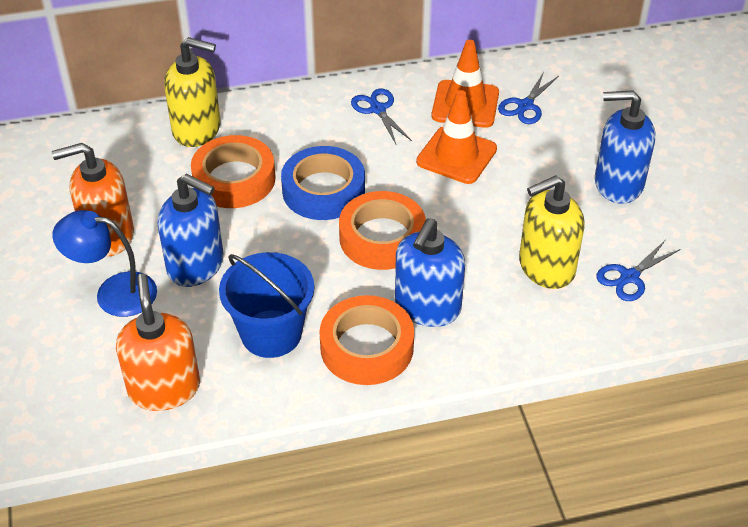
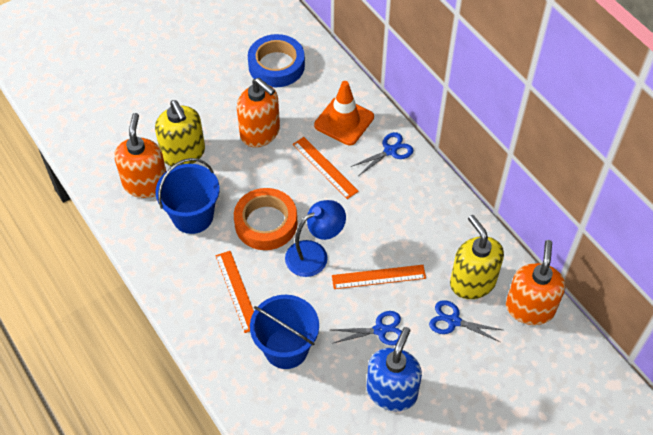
blue bucket: [219,252,314,358] = 1 -> [155,158,220,234] [250,295,319,369] = 2
blue soap dispenser: [158,174,224,287] [395,218,465,327] [595,90,655,204] = 3 -> [366,327,422,411] = 1
orange ruler: none = 0 -> [216,251,254,333] [293,137,359,199] [332,265,426,289] = 3
orange soap dispenser: [52,143,134,257] [116,274,200,411] = 2 -> [114,113,166,198] [237,78,280,147] [506,240,565,325] = 3
orange tape: [191,135,275,208] [319,295,414,385] [339,191,426,270] = 3 -> [234,188,298,250] = 1
orange traffic cone: [416,90,497,184] [431,40,499,128] = 2 -> [314,81,374,145] = 1

